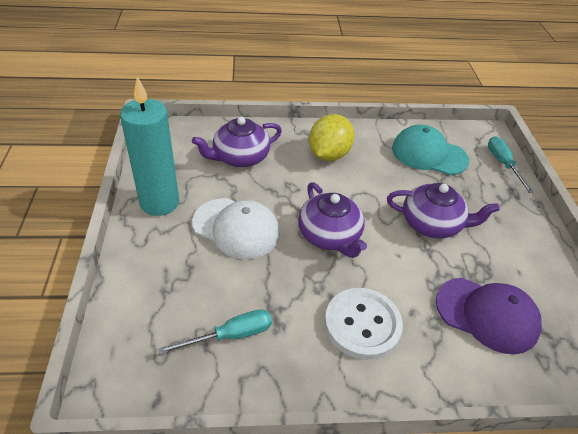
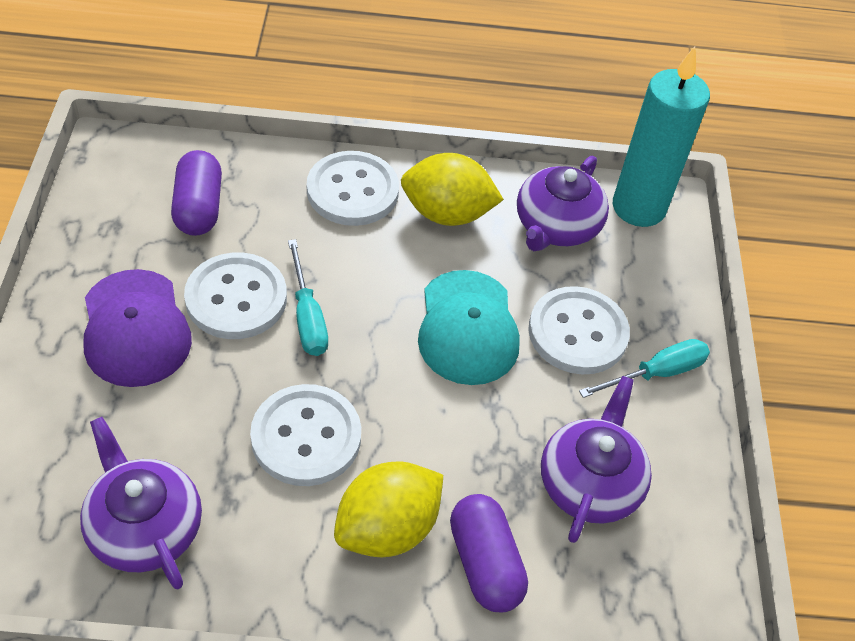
purple capsule: none = 0 -> [171,150,222,236] [450,494,528,612] = 2
white button: [324,288,403,360] = 1 -> [184,252,287,339] [250,384,361,486] [307,151,399,226] [528,286,630,374] = 4
white cap: [192,198,280,259] = 1 -> none = 0
yellow lemon: [309,114,355,161] = 1 -> [334,461,443,558] [401,153,504,226] = 2

